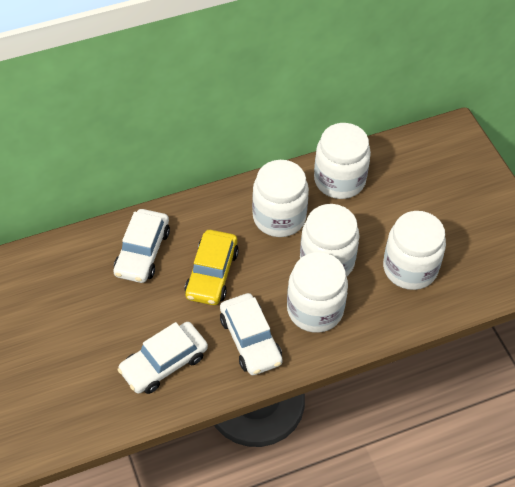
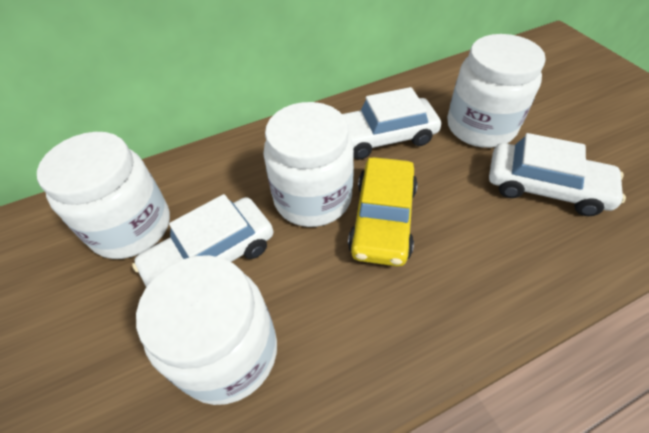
white jar: [252,160,309,237] [287,252,348,333] [300,204,359,277] [314,123,371,199] [383,211,446,290] = 5 -> [37,132,170,259] [136,255,277,405] [263,102,354,227] [447,34,546,148] = 4

